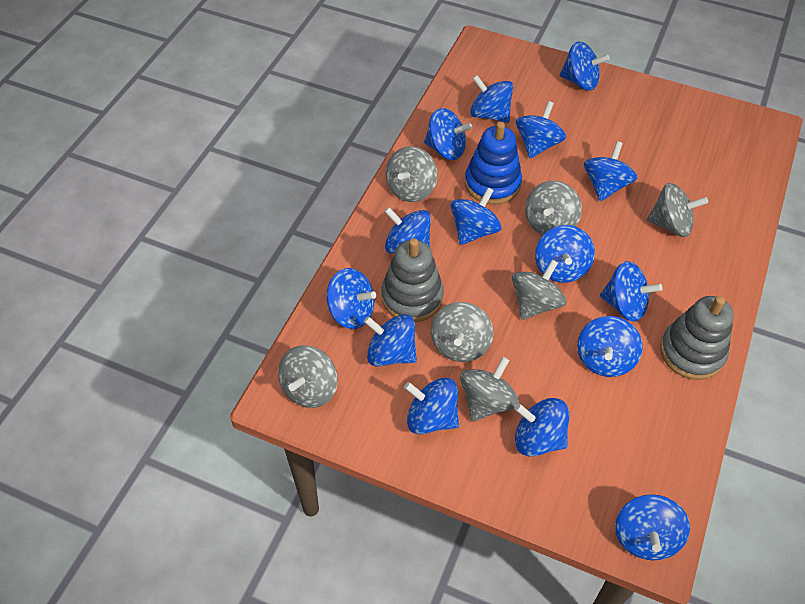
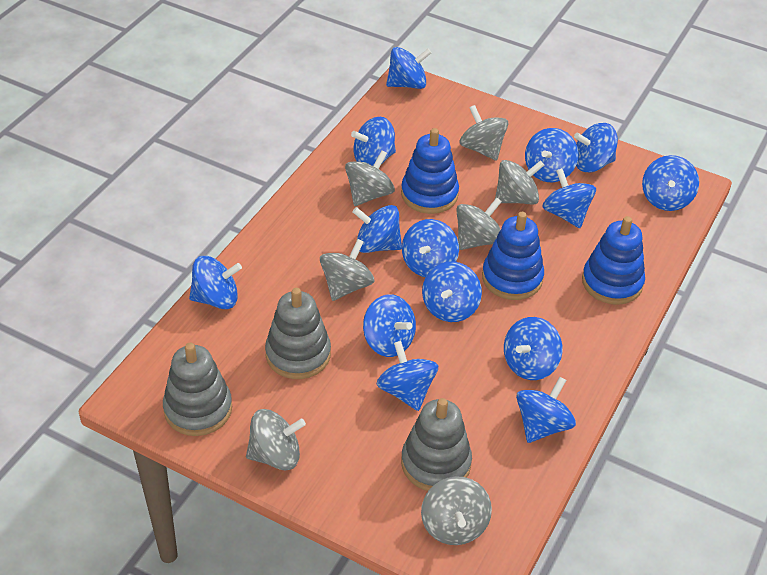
blue spinning top: [326,268,376,329] [364,314,417,367] [384,207,431,254] [404,378,459,434] [424,108,472,160] [451,187,501,245] [470,75,513,123] [515,398,569,457] [516,101,566,158] [535,225,595,283] [560,41,610,91] [577,316,643,377] [584,141,637,201] [600,261,663,322] [615,494,690,560] = 15 -> [189,256,242,309] [351,117,396,166] [352,205,402,253] [363,294,416,357] [376,341,438,411] [386,47,432,89] [402,219,459,277] [422,261,482,322] [504,317,563,380] [516,377,576,443] [525,128,578,182] [542,168,596,228] [574,123,618,172] [642,155,699,211] = 14
blue stacking toy: [465,122,522,205] = 1 -> [401,128,459,214] [482,212,544,300] [582,216,645,305] = 3
grey stacking toy: [381,238,444,322] [660,296,734,380] = 2 -> [163,343,232,436] [265,288,331,379] [401,398,472,491] = 3

